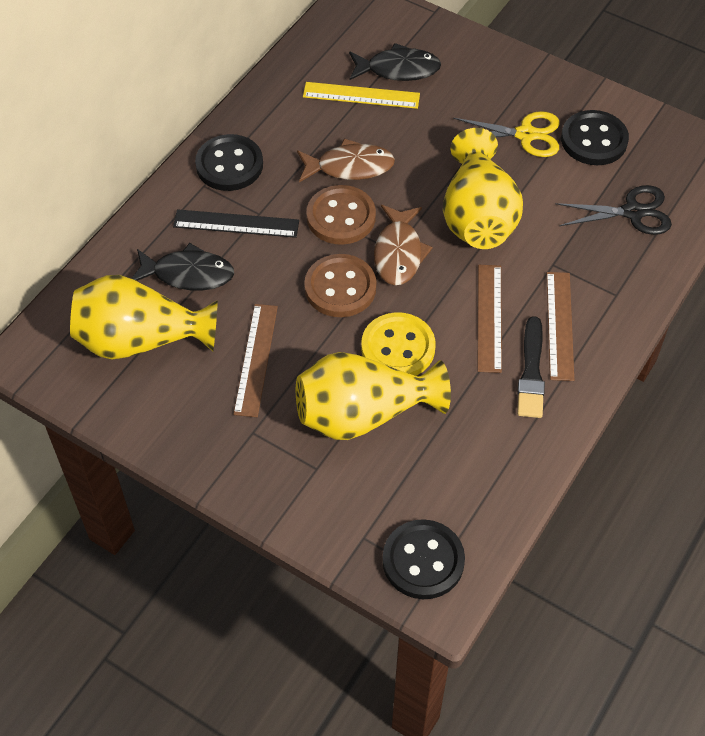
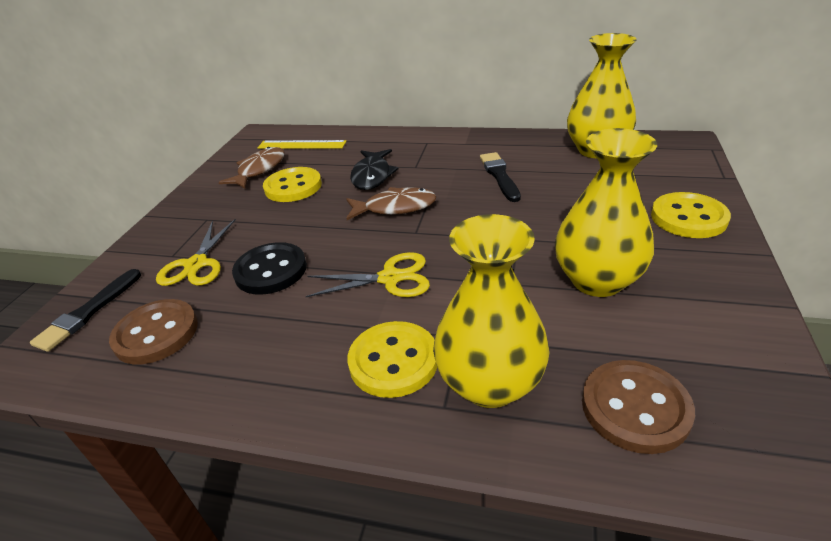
black brush: [517,316,545,418] = 1 -> [30,269,141,352] [480,152,521,202] = 2
black button: [195,134,263,191] [382,519,465,599] [561,110,629,165] = 3 -> [232,242,307,295] = 1
black fish: [131,243,234,291] [349,43,441,81] = 2 -> [350,149,399,190] = 1
black ruler: [173,209,299,238] = 1 -> none = 0
black scissors: [555,185,672,235] = 1 -> none = 0
brown ruler: [233,304,278,417] [478,265,502,373] [547,272,574,381] = 3 -> none = 0
yellow button: [361,312,436,376] = 1 -> [263,167,322,202] [347,321,437,398] [651,192,731,238] = 3
yellow scissors: [452,111,560,157] = 1 -> [156,219,236,286] [306,252,430,297] = 2

